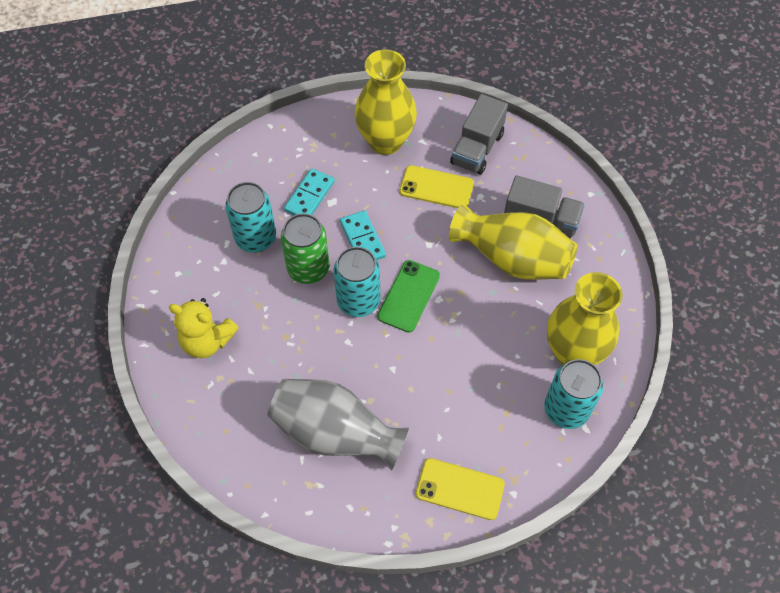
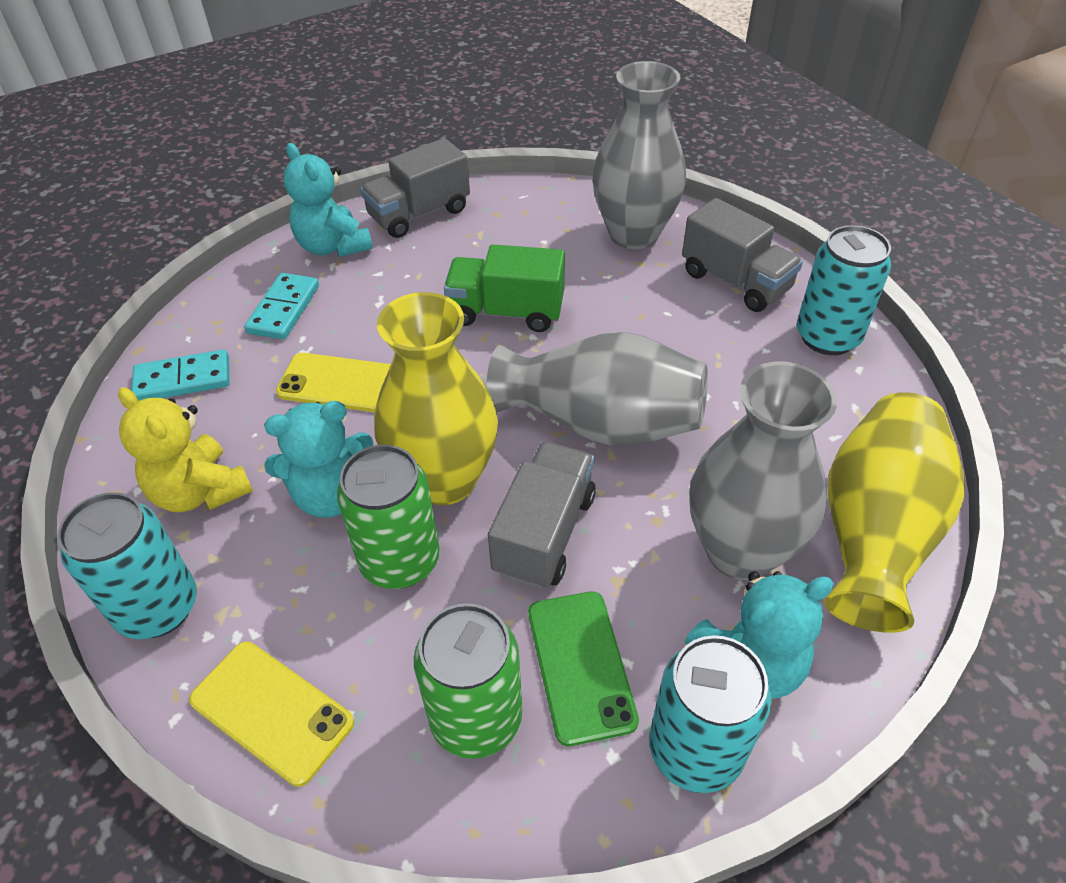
green can: [281,213,330,284] = 1 -> [337,445,440,589] [414,603,522,759] = 2
green truck: none = 0 -> [444,244,565,332] = 1
grey truck: [450,94,508,175] [504,175,585,239] = 2 -> [360,138,470,238] [488,441,596,589] [682,198,803,312] = 3
grey vase: [267,379,409,470] = 1 -> [487,332,708,446] [592,61,686,249] [689,361,837,580] = 3
turquoise teddy bear: none = 0 -> [264,401,374,518] [284,143,373,257] [685,571,834,699] = 3
yellow vase: [354,49,417,155] [449,204,577,280] [547,272,623,365] = 3 -> [374,292,498,505] [825,392,965,633] = 2

